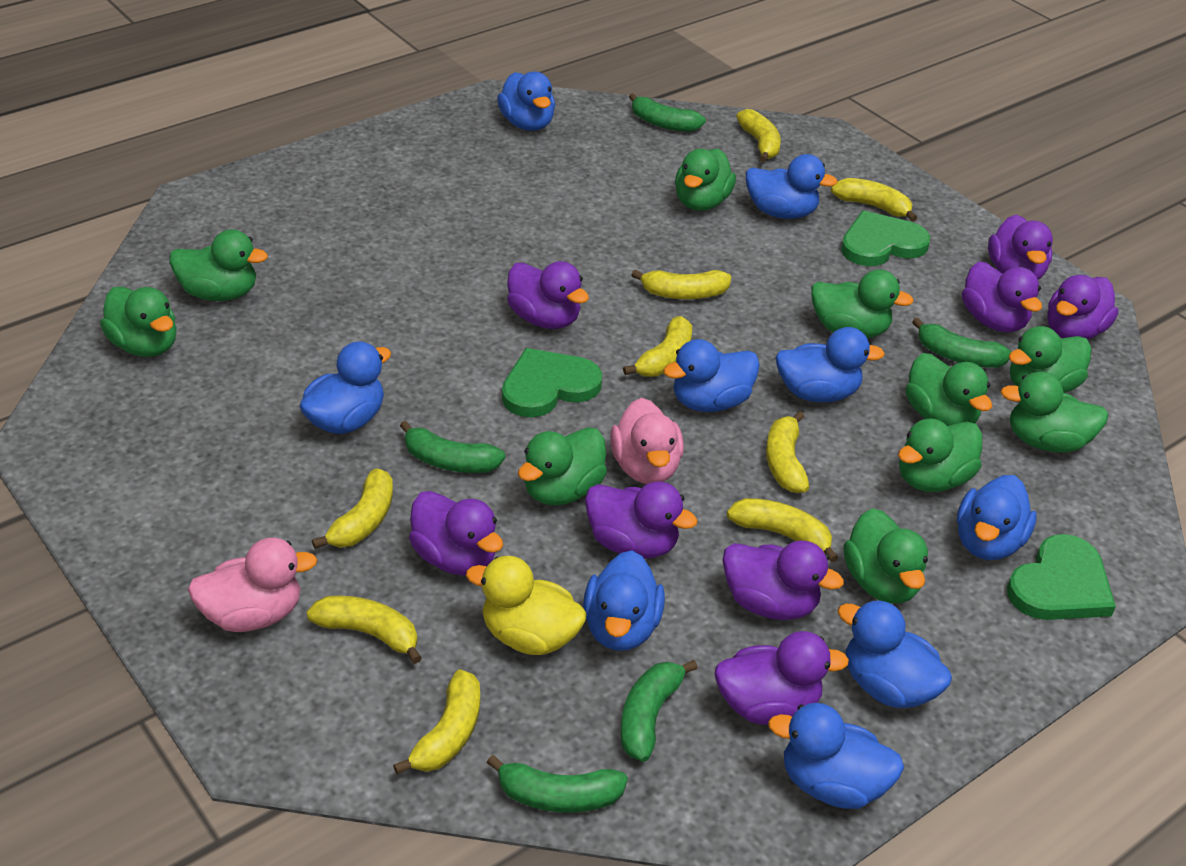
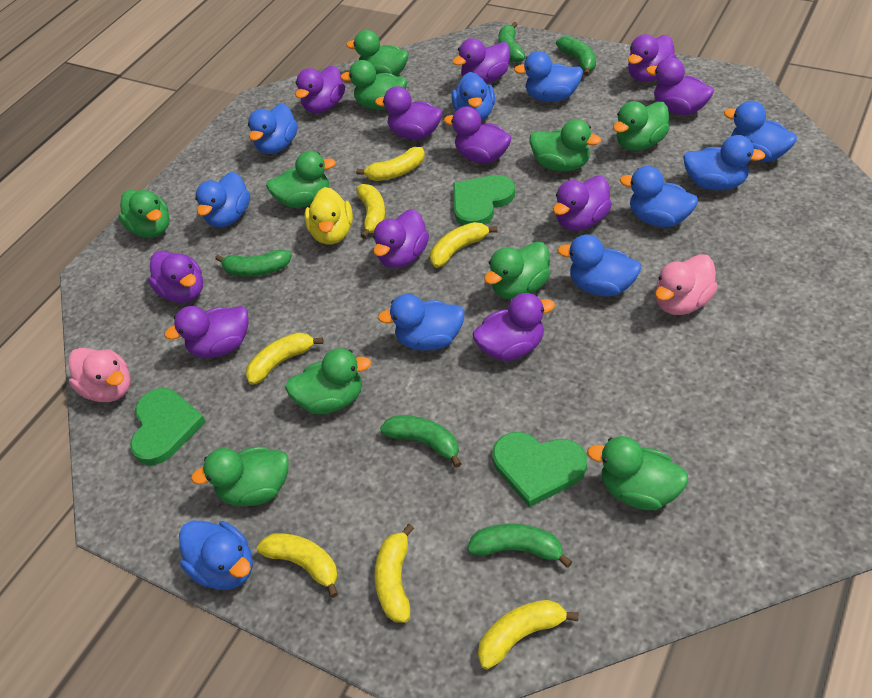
blue duck: [299,341,391,434] [497,72,555,131] [583,550,665,651] [663,339,760,412] [746,154,838,219] [768,703,904,809] [776,327,885,402] [837,600,952,708] [957,475,1037,560] = 9 -> [179,521,253,590] [195,172,250,227] [248,103,298,154] [378,294,465,351] [452,72,495,121] [514,51,583,102] [557,234,642,296] [620,166,698,227] [683,135,765,190] [724,101,797,162] = 10
purple duck: [409,491,503,576] [507,261,589,329] [585,481,697,559] [715,631,849,725] [723,541,844,620] [962,261,1042,332] [988,215,1053,280] [1047,275,1119,340] = 8 -> [148,250,203,303] [164,306,249,358] [295,66,345,113] [373,209,429,268] [375,86,442,139] [444,106,512,163] [452,38,510,84] [473,293,555,361] [553,176,612,231] [628,34,676,82] [646,57,714,115] = 11
yellow banana: [307,596,422,664] [312,468,393,549] [393,669,480,774] [623,316,692,377] [632,270,731,299] [727,498,839,563] [736,109,781,162] [766,411,809,493] [831,178,917,222] = 9 -> [245,332,324,385] [257,533,338,598] [356,147,425,181] [356,184,386,239] [375,524,414,623] [430,222,498,268] [478,600,579,670] = 7

